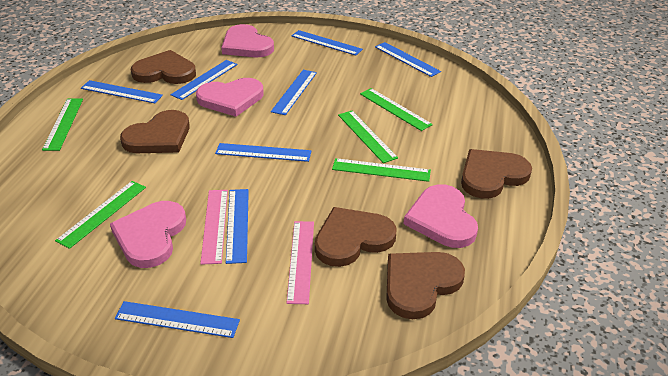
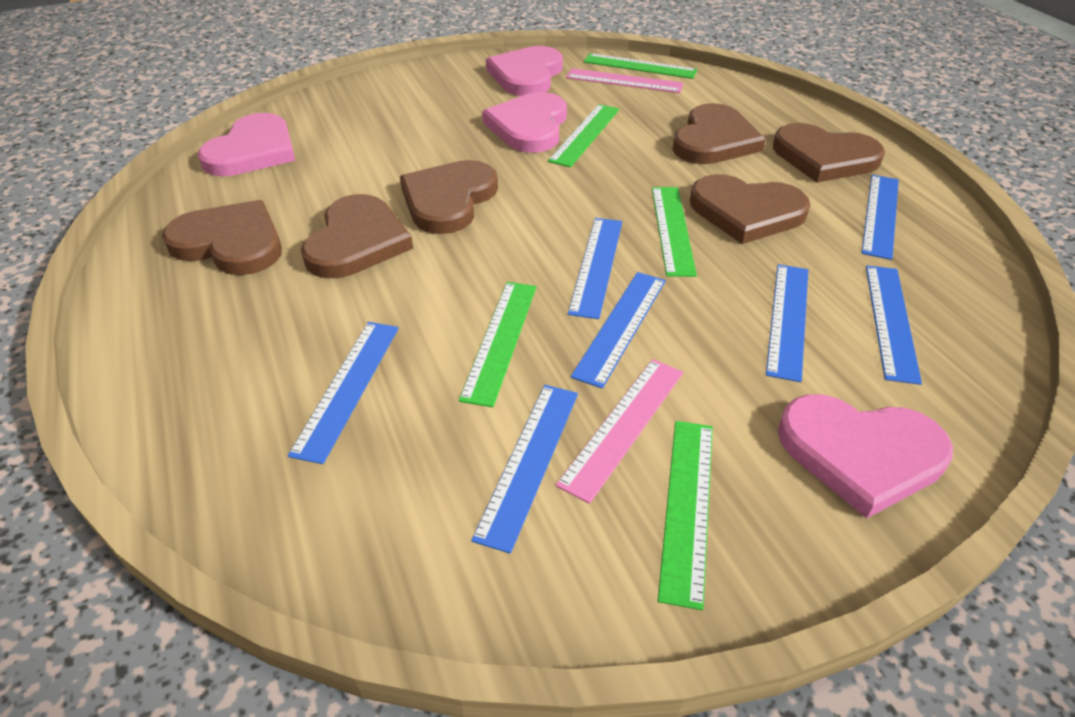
blue ruler: [81,80,163,103] [115,301,240,338] [170,60,237,100] [215,143,311,162] [226,189,249,264] [271,70,317,115] [292,30,363,56] [375,42,441,77] = 8 -> [288,322,399,464] [471,385,578,554] [568,218,622,319] [571,272,666,389] [766,264,808,382] [861,175,899,260] [866,265,922,385] = 7
brown heart: [120,110,190,153] [131,50,196,84] [315,207,396,267] [386,252,465,319] [461,149,532,199] = 5 -> [162,200,282,275] [301,194,413,278] [400,160,498,234] [672,103,766,164] [690,174,811,244] [773,123,885,183] = 6

